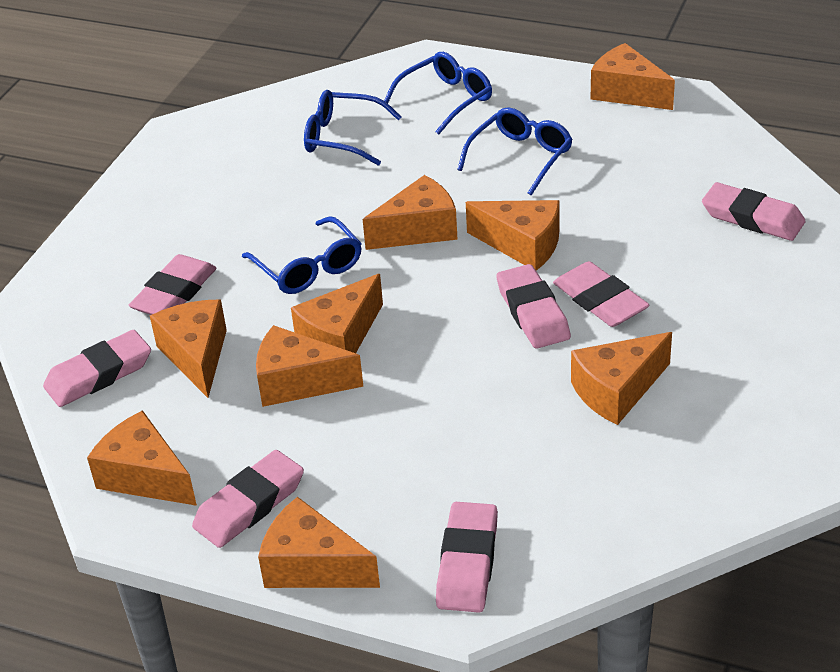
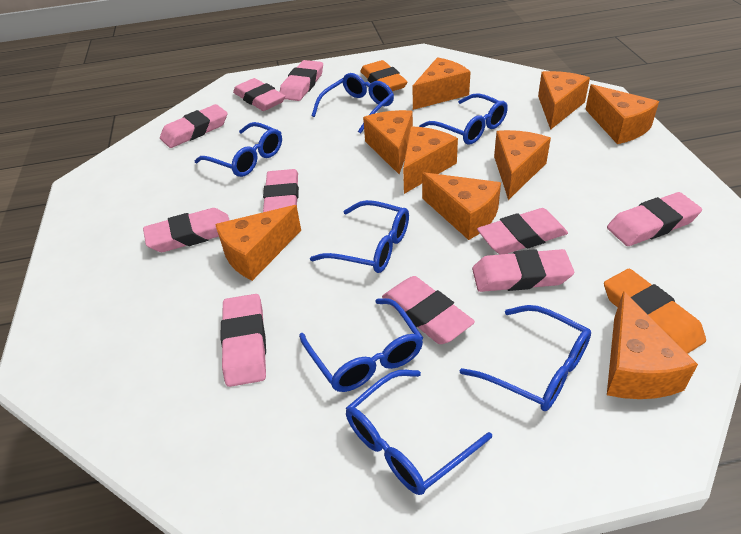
blue glasses: [242,216,362,294] [304,90,402,166] [384,52,492,135] [457,107,573,195] = 4 -> [195,122,282,177] [299,298,423,392] [310,200,409,273] [312,73,394,133] [346,370,492,495] [419,93,508,145] [460,305,591,411] = 7
orange eraser: none = 0 -> [360,60,407,91] [604,269,706,354] = 2
pink eraser: [43,330,151,407] [129,254,217,315] [192,450,304,548] [436,502,498,613] [496,264,571,349] [553,261,650,327] [702,182,806,241] = 7 -> [143,208,230,252] [160,104,228,148] [221,294,266,387] [233,78,285,111] [263,169,299,212] [280,60,323,101] [382,276,475,344] [472,249,574,292] [477,208,568,254] [607,192,702,246] = 10

